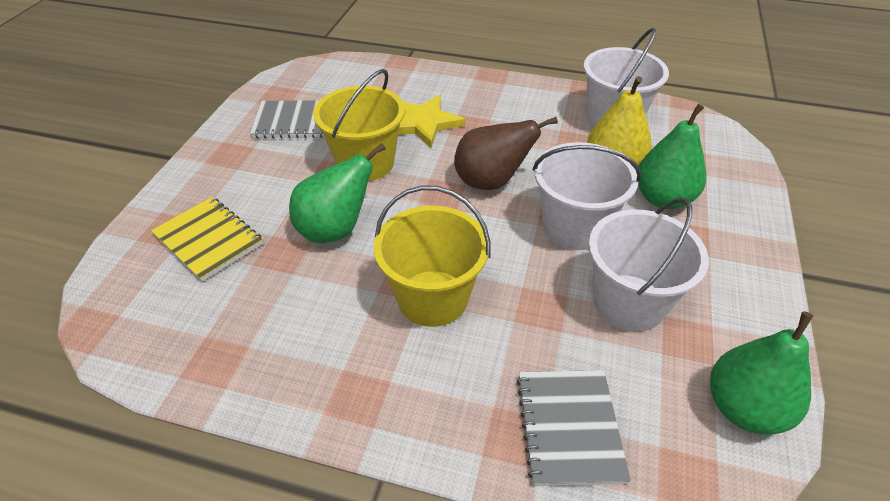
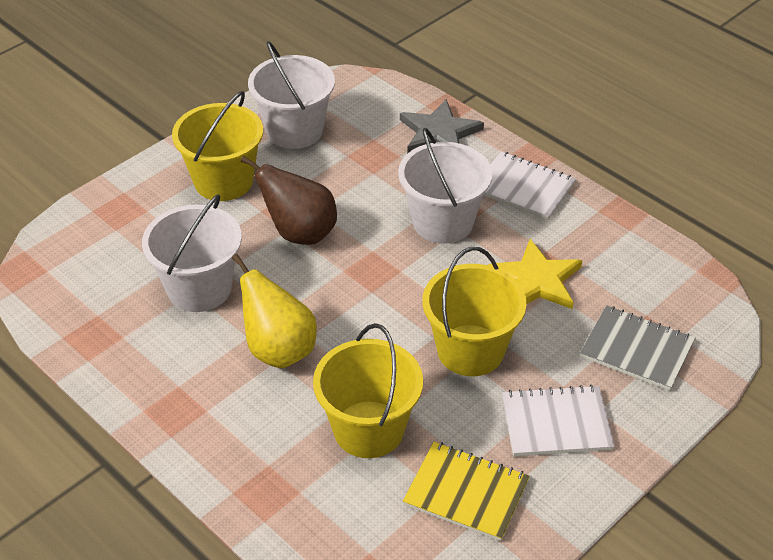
green pear: [289,143,386,243] [638,104,706,209] [710,311,813,435] = 3 -> none = 0
grey notebook: [250,100,324,138] [517,370,631,486] = 2 -> [580,305,695,391] = 1
grey star: none = 0 -> [400,99,484,154] = 1
white notebook: none = 0 -> [483,151,576,220] [502,385,614,457] = 2
yellow bucket: [313,69,405,181] [374,185,491,327] = 2 -> [172,91,263,201] [313,323,423,458] [422,247,527,376] = 3

